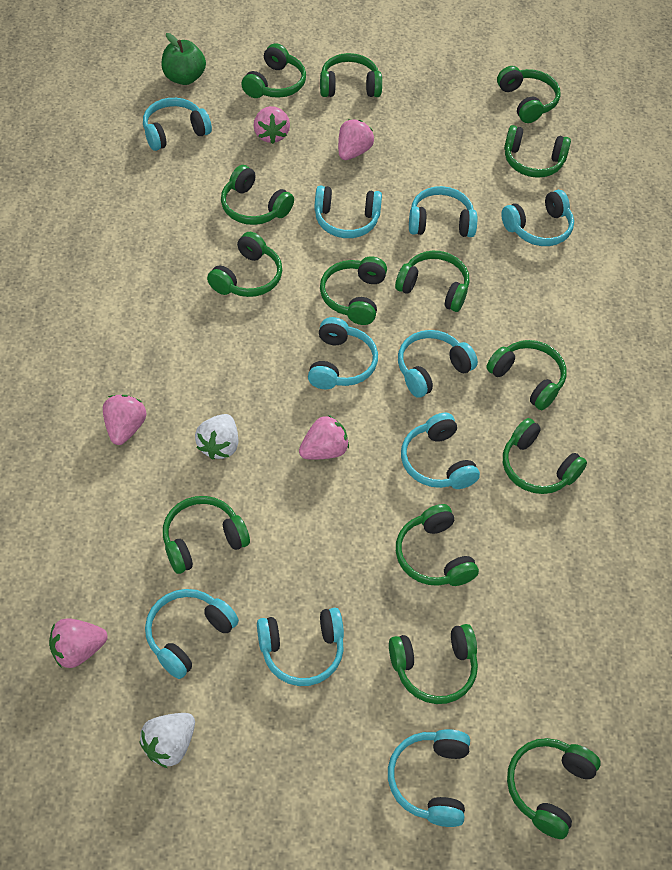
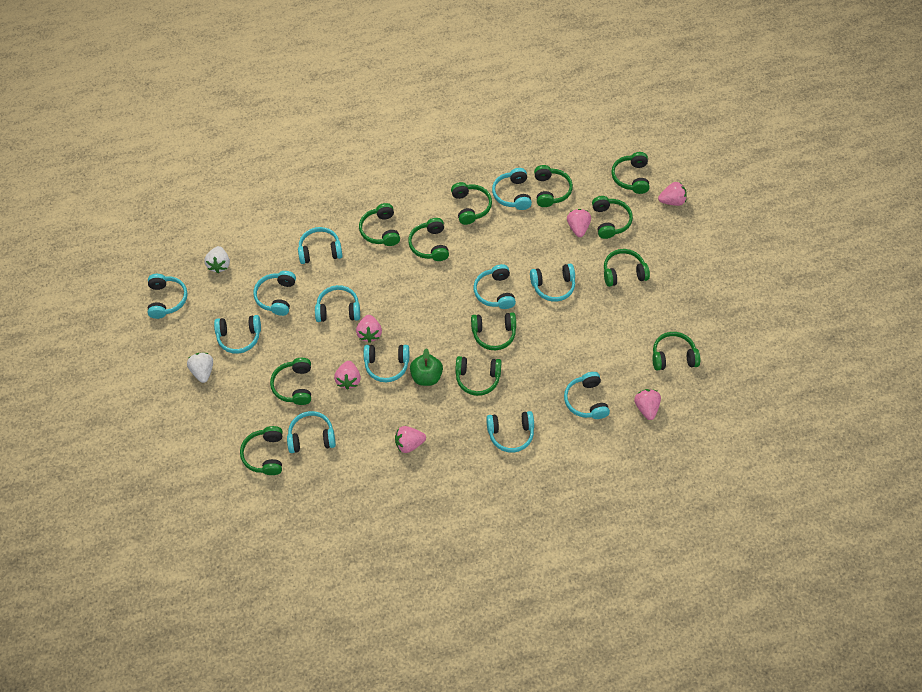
green headphones: [163,496,250,574] [207,232,282,297] [221,165,294,225] [241,43,306,98] [320,53,382,97] [320,256,387,325] [389,624,478,704] [395,251,469,312] [396,504,479,586] [486,340,567,410] [497,66,561,123] [503,418,587,494] [504,125,571,178] [507,738,601,839] = 14 -> [240,426,283,475] [270,358,311,405] [359,203,400,246] [408,218,449,261] [451,182,492,225] [455,356,502,396] [471,312,516,350] [534,165,573,207] [592,196,633,239] [604,249,650,287] [611,152,649,194] [653,332,700,370] = 12
pink strawberry: [49,618,108,668] [103,395,146,445] [254,106,290,144] [299,415,349,460] [338,119,374,160] = 5 -> [334,361,361,390] [356,315,382,343] [395,426,426,453] [567,209,591,237] [634,389,661,420] [658,182,687,206] = 6
turquoise headphones: [143,98,212,151] [145,589,239,679] [257,608,344,686] [308,317,378,389] [314,186,382,238] [388,729,470,827] [398,330,478,398] [401,413,480,489] [409,186,477,237] [501,190,574,246] = 10 -> [148,274,188,319] [214,315,261,354] [253,271,296,316] [287,411,336,453] [298,227,343,264] [315,285,360,322] [364,345,409,382] [473,264,516,309] [486,411,534,453] [492,168,532,210] [530,264,575,302] [564,372,610,419] = 12

